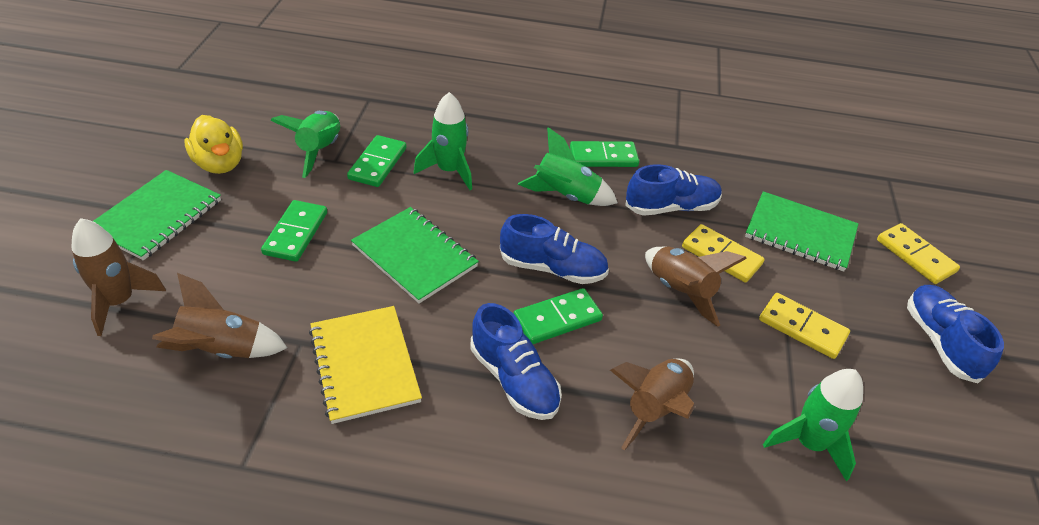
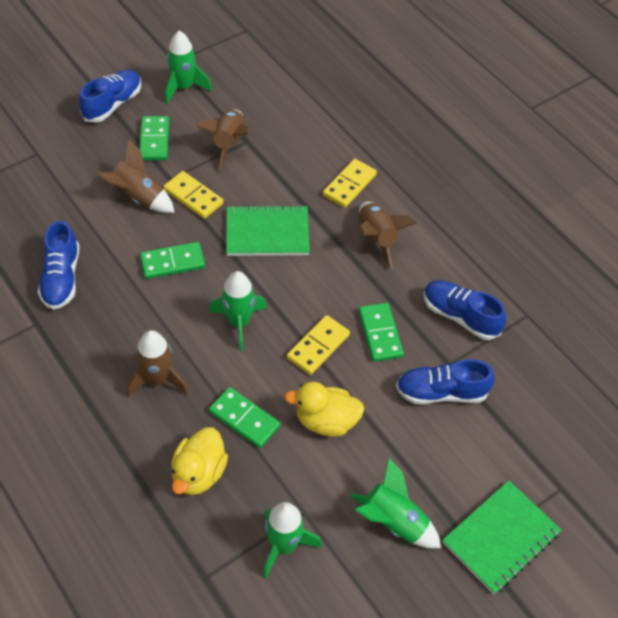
green notebook: [93,170,221,261] [351,207,479,304] [745,191,859,272] = 3 -> [226,205,310,256] [442,481,561,594] = 2
yellow duck: [185,115,243,174] = 1 -> [171,427,228,495] [284,382,365,437] = 2
yellow notebook: [309,306,422,424] = 1 -> none = 0

